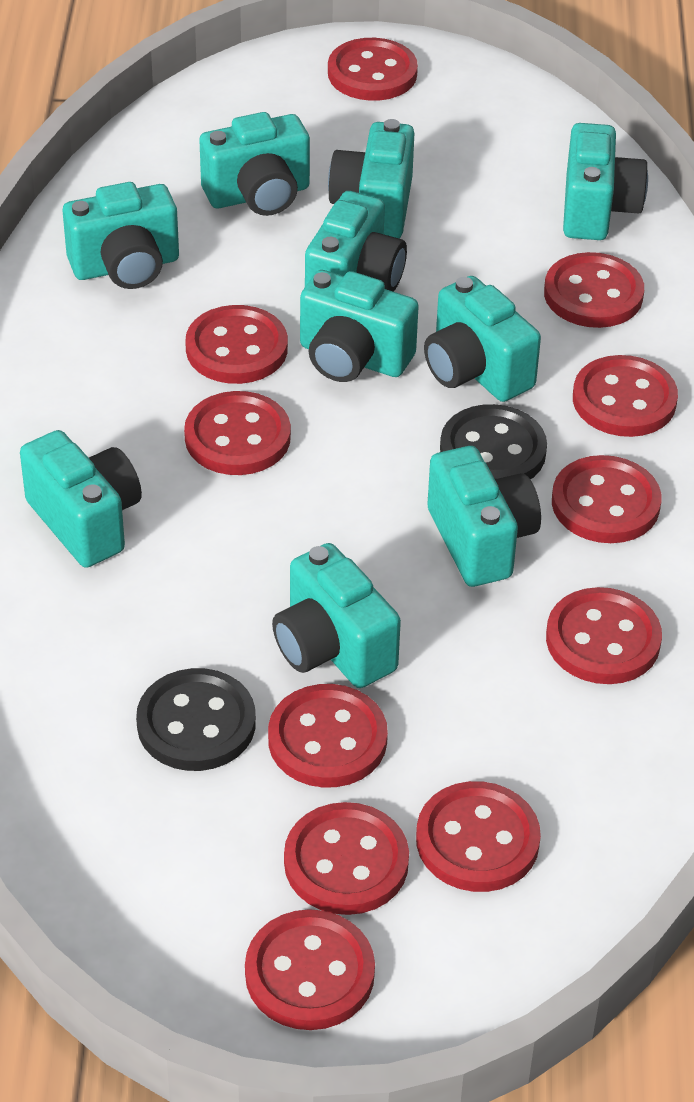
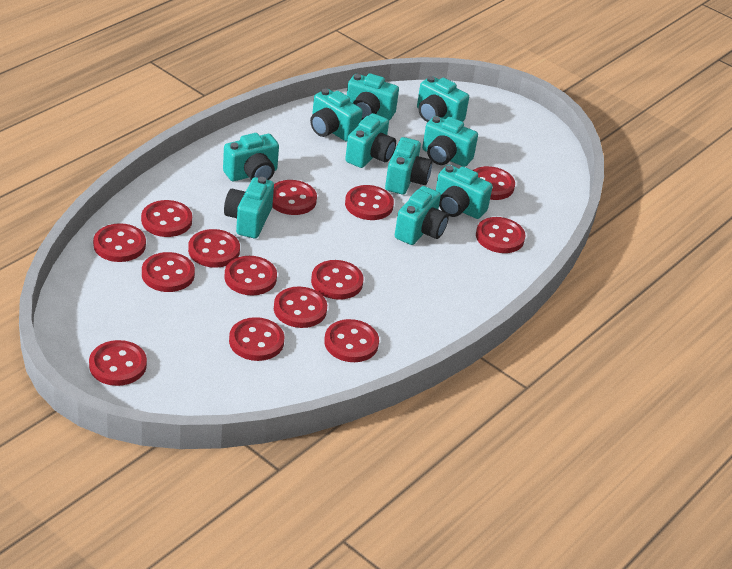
black button: [136,668,256,771] [440,404,547,480] = 2 -> none = 0
red button: [184,391,291,475] [185,305,288,384] [245,909,375,1030] [268,684,388,788] [284,802,409,915] [328,38,418,101] [416,781,541,892] [544,252,644,328] [546,587,662,684] [552,455,661,543] [573,355,678,437] = 11 -> [89,340,147,386] [93,223,146,262] [141,200,192,237] [142,252,195,292] [188,229,240,268] [224,256,277,295] [229,317,284,361] [272,180,317,215] [274,286,327,328] [311,260,364,300] [324,319,379,362] [345,185,394,220] [473,166,515,200] [476,217,525,253] = 14

